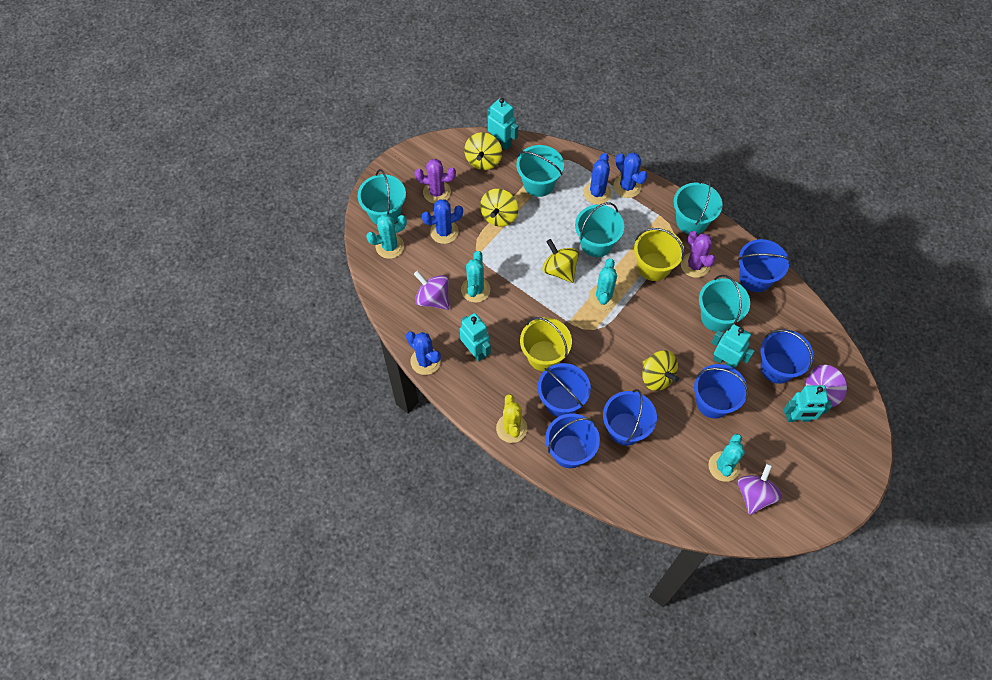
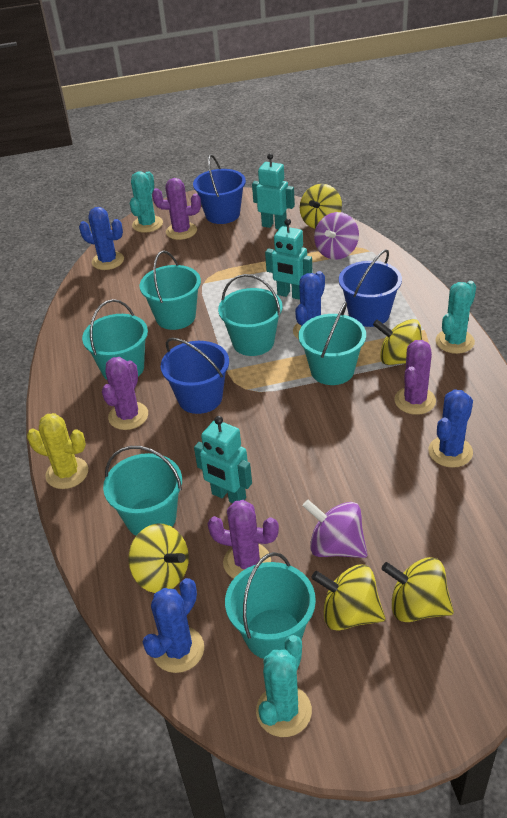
blue bucket: [538,363,591,417] [545,413,600,468] [603,389,657,446] [694,364,749,419] [738,239,791,292] [760,330,814,384] = 6 -> [161,338,229,414] [193,154,246,224] [339,249,402,327] = 3
purple cactus: [415,159,456,203] [681,231,715,278] = 2 -> [102,357,148,430] [152,178,201,240] [208,500,279,579] [394,340,436,415] = 4
purple spinning top: [414,271,449,310] [738,463,782,515] [806,365,847,407] = 3 -> [303,500,368,558] [314,212,359,260] = 2
turquoise bucket: [357,169,406,225] [516,145,564,197] [575,202,624,257] [674,179,722,234] [699,275,750,332] = 5 -> [82,299,148,380] [103,446,182,536] [140,250,201,330] [218,274,282,356] [225,552,316,659] [299,302,366,385] = 6
turquoise cactus: [366,214,407,259] [461,251,490,303] [589,258,618,310] [708,434,745,482] = 4 -> [130,171,163,233] [256,635,312,737] [435,281,476,354] = 3
turquoise robot: [460,313,491,362] [487,98,518,150] [711,324,755,369] [784,385,832,422] = 4 -> [194,416,252,503] [252,154,295,229] [265,219,313,300] = 3
yellow bucket: [520,317,572,371] [634,228,684,281] = 2 -> none = 0
yellow spinning top: [464,132,502,170] [480,189,518,227] [542,239,579,283] [642,350,679,391] = 4 -> [128,523,189,593] [300,184,342,229] [312,564,385,630] [373,319,422,365] [382,557,454,622] = 5

